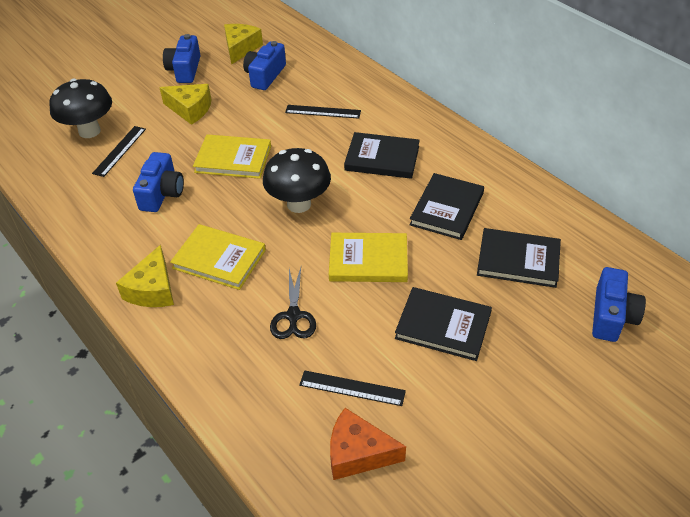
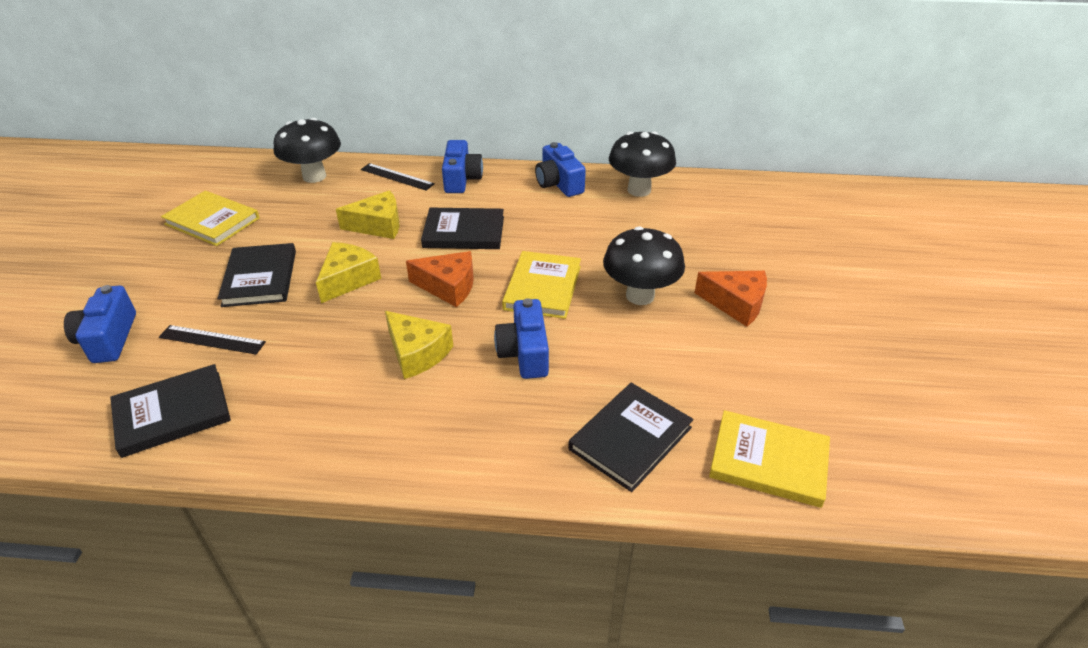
black mushroom: [49,79,112,138] [263,148,331,213] = 2 -> [274,118,341,183] [603,226,685,305] [609,131,676,197] = 3
black ruler: [92,126,146,177] [285,105,361,119] [299,370,406,406] = 3 -> [159,325,266,355] [361,163,435,191] = 2
black scissors: [270,267,316,339] = 1 -> none = 0
orange cheese: [330,408,406,480] = 1 -> [406,251,474,307] [695,271,767,327] = 2

